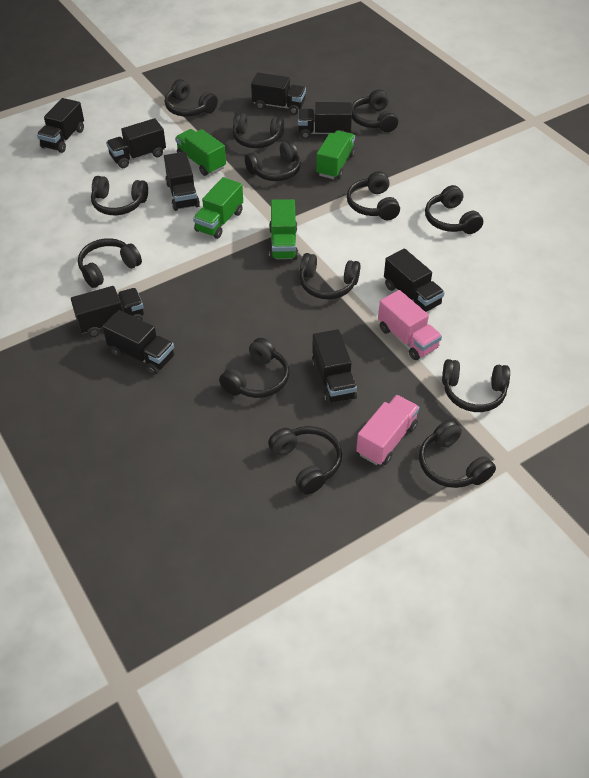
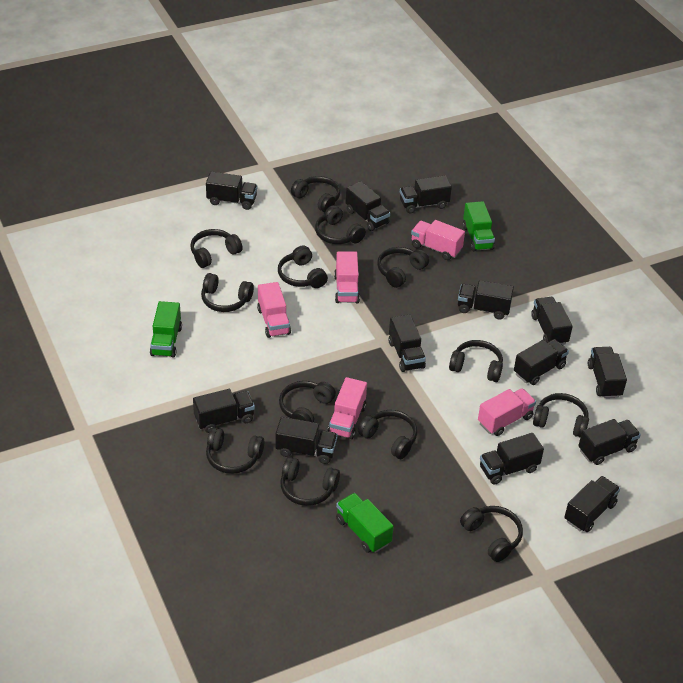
black truck: [37,98,84,153] [71,286,144,337] [102,310,174,375] [106,118,166,168] [164,152,200,211] [251,72,306,115] [298,102,352,139] [312,329,357,404] [384,249,445,312] = 9 -> [193,389,255,433] [206,172,257,210] [276,417,338,464] [346,181,390,231] [388,314,426,372] [400,176,452,213] [458,280,514,320] [480,433,544,485] [514,339,569,385] [531,297,573,345] [564,476,620,532] [578,419,641,465] [588,347,627,398] = 13
green truck: [175,129,226,176] [193,177,243,239] [269,199,298,260] [316,130,355,179] = 4 -> [150,301,182,358] [336,493,394,553] [463,201,495,252] = 3
pink truck: [356,395,420,465] [378,290,442,360] = 2 -> [257,282,291,338] [328,377,367,439] [334,251,360,303] [411,220,465,260] [478,388,536,436] = 5

